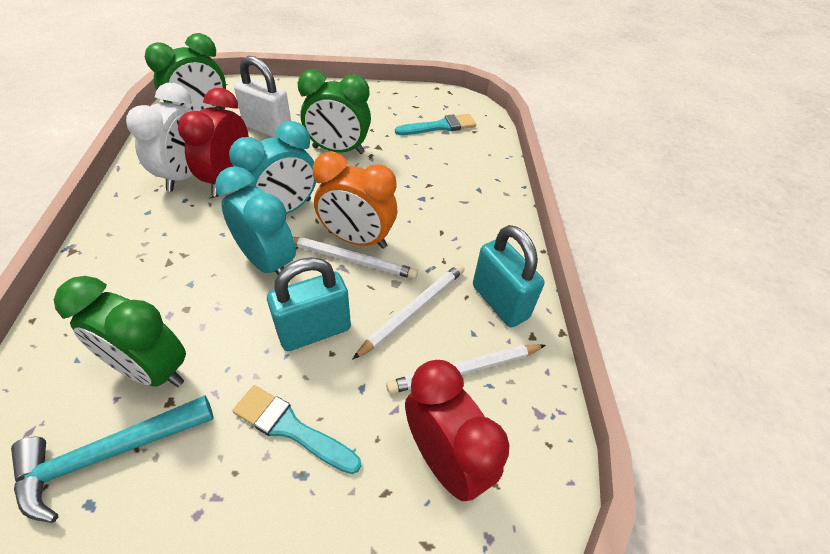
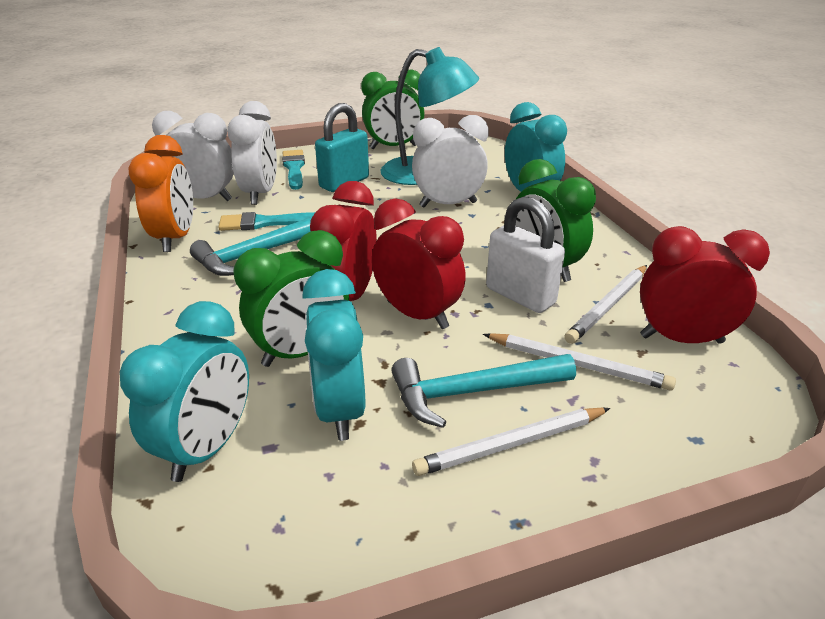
red clock: [178,88,249,197] [405,360,509,501] = 2 -> [310,181,377,301] [372,198,466,329] [640,226,770,343] = 3
turquoise clock: [215,166,296,275] [229,121,316,214] = 2 -> [120,301,249,482] [302,269,365,441] [505,102,567,192] = 3
turquoise hammer: [11,395,214,523] = 1 -> [190,216,313,276] [391,354,576,428] = 2
turquoise lamp: none = 0 -> [380,47,479,185] = 1
turquoise padlock: [267,257,351,351] [473,225,545,327] = 2 -> [315,103,369,192] = 1
white clock: [126,83,193,192] = 1 -> [152,111,234,201] [227,101,277,205] [412,115,489,207] = 3

